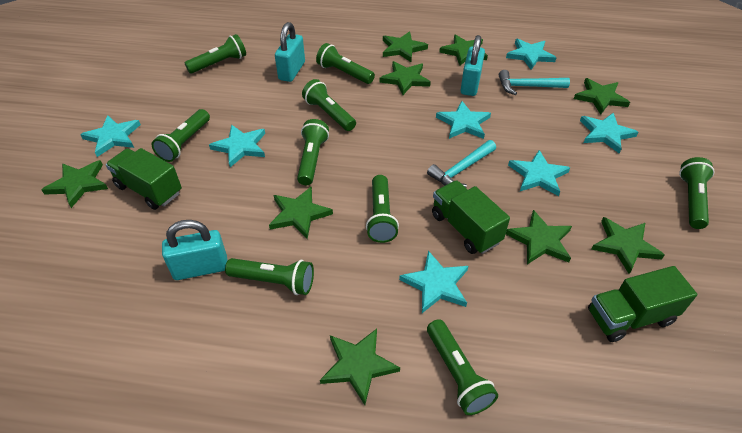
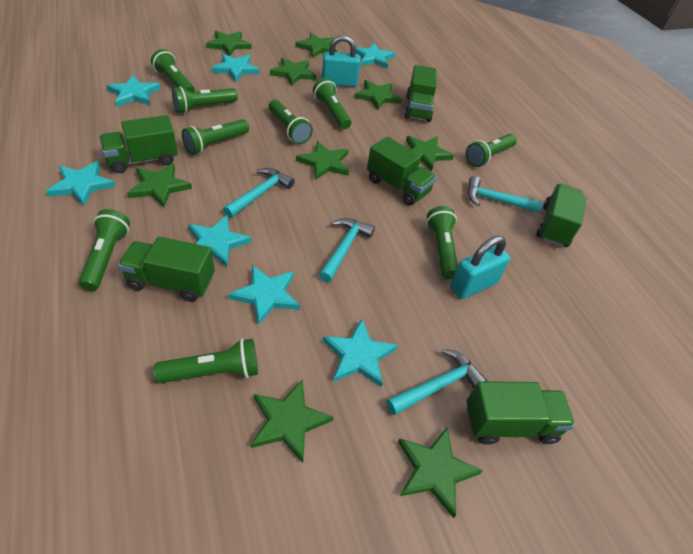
green truck: [106,148,182,210] [432,180,510,254] [588,266,697,342] = 3 -> [100,115,178,173] [118,237,215,302] [367,137,437,205] [404,65,437,122] [467,381,575,445] [536,184,587,247] = 6
turquoise hammer: [427,140,496,187] [499,70,570,95] = 2 -> [223,168,295,218] [319,218,375,282] [387,349,487,415] [468,176,543,213] = 4
turquoise padlock: [162,220,228,280] [275,22,305,82] [460,35,485,96] = 3 -> [322,35,360,87] [450,236,510,299] = 2

